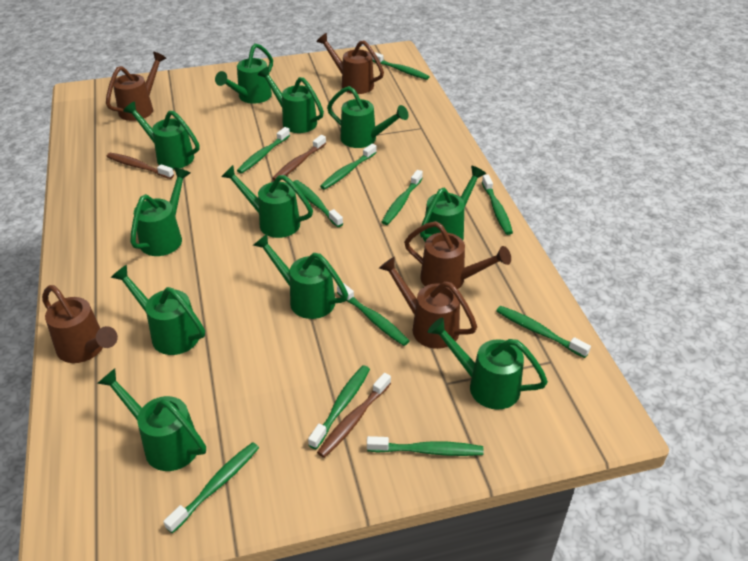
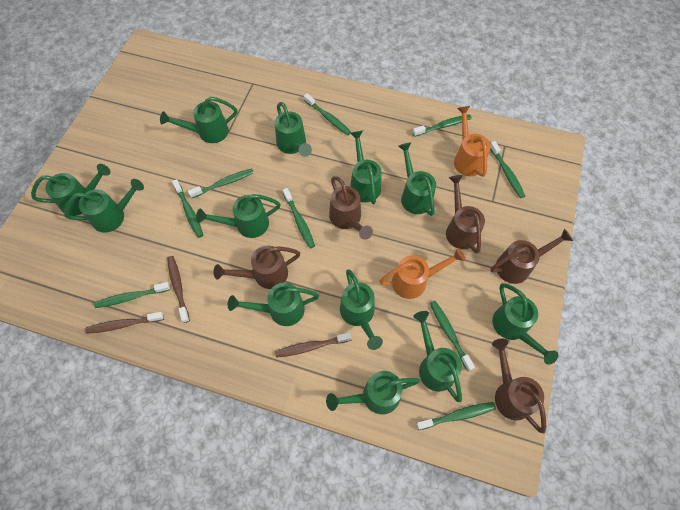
green toothbrush: [163,442,259,533] [237,127,290,174] [293,180,343,227] [308,365,370,449] [320,144,377,190] [337,283,409,346] [367,436,484,456] [372,52,430,80] [382,170,423,225] [482,175,513,235] [496,306,591,358] = 11 -> [94,282,170,308] [172,179,203,238] [188,168,254,198] [283,188,315,248] [304,94,351,135] [412,114,472,137] [416,402,496,430] [430,301,475,371] [490,141,525,198] = 9
green watering can: [97,368,206,471] [111,265,205,355] [123,101,200,169] [130,167,190,256] [215,43,273,104] [221,165,313,238] [253,234,348,319] [257,66,324,133] [327,86,409,148] [420,166,486,242] [428,318,548,410] = 11 -> [31,164,110,216] [64,179,144,233] [160,97,238,143] [196,194,281,238] [228,283,319,326] [275,102,312,157] [326,371,420,414] [340,269,383,350] [350,131,382,204] [398,142,436,216] [413,311,462,402] [492,283,558,365] = 12
orange watering can: none = 0 -> [379,248,465,299] [454,106,491,177] = 2

